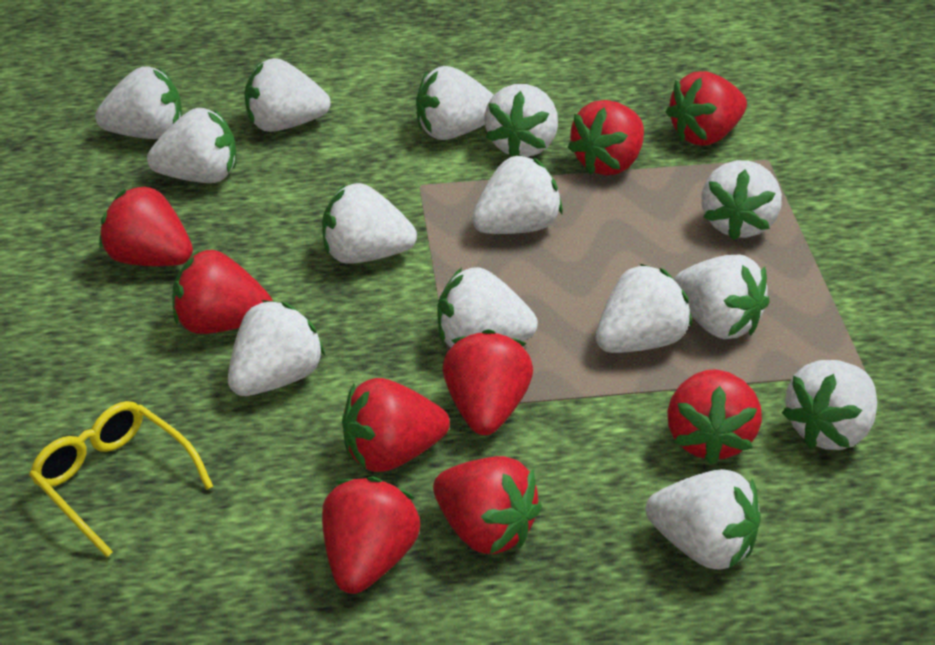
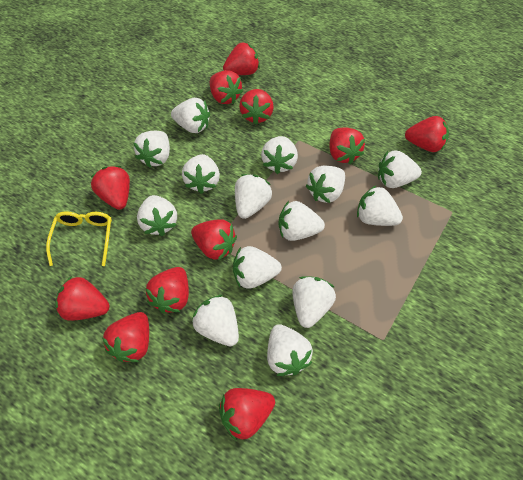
red strawberry: [99,185,193,266] [172,250,273,334] [322,477,420,594] [342,378,450,472] [433,456,542,554] [443,329,533,435] [567,100,644,176] [666,71,747,146] [667,369,762,464] = 9 -> [55,276,110,321] [91,166,130,210] [102,312,149,362] [145,267,189,313] [191,219,237,261] [210,70,243,104] [219,388,275,440] [223,42,260,75] [239,89,274,125] [329,128,365,164] [405,116,449,152] = 11

